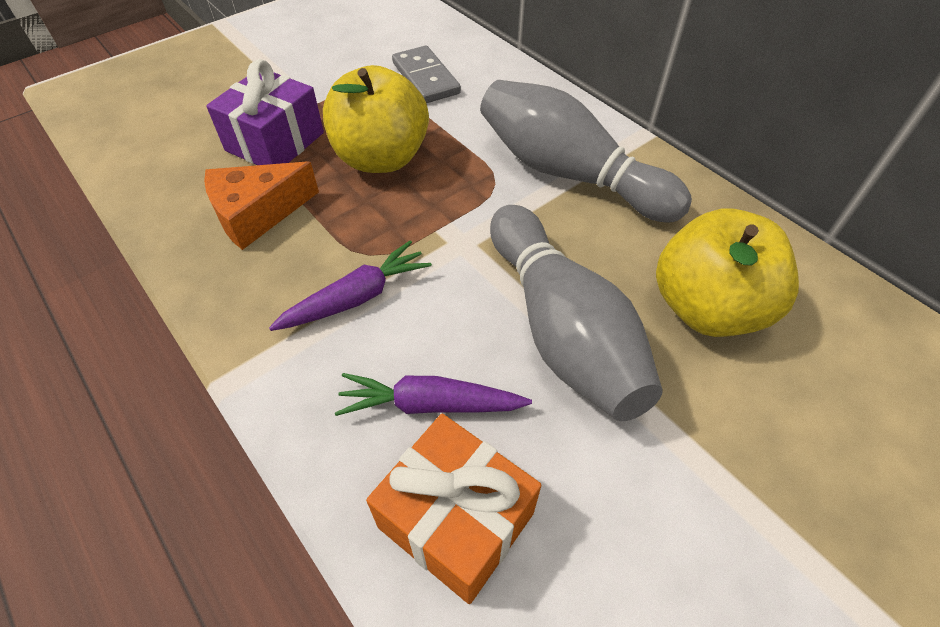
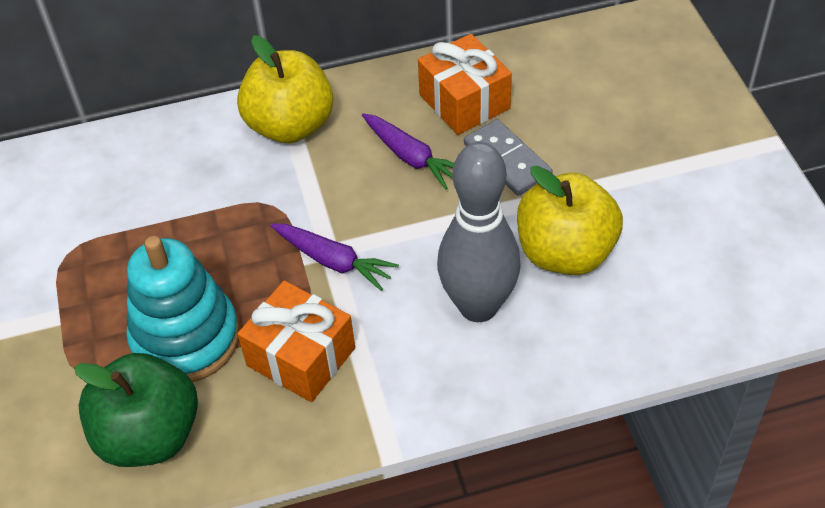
green apple: none = 0 -> [74,353,198,467] = 1
grey bowling pin: [480,80,692,222] [490,205,663,421] = 2 -> [437,142,521,322] = 1
orange cheese: [204,161,319,250] = 1 -> none = 0
orange gift: [366,414,541,604] = 1 -> [238,280,355,402] [418,34,512,135] = 2
purple gift: [206,59,324,165] = 1 -> none = 0
turquoise stacking toy: none = 0 -> [127,236,240,382] = 1

